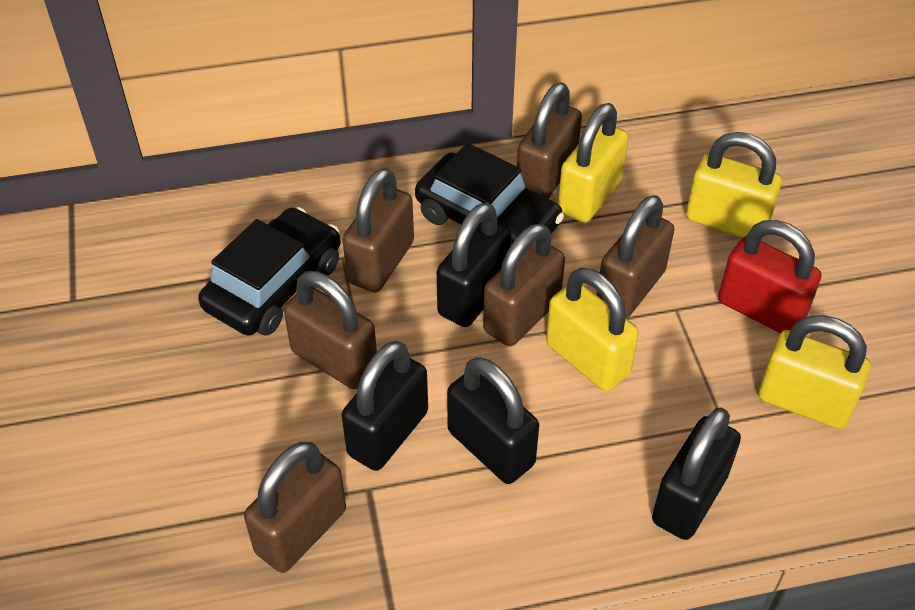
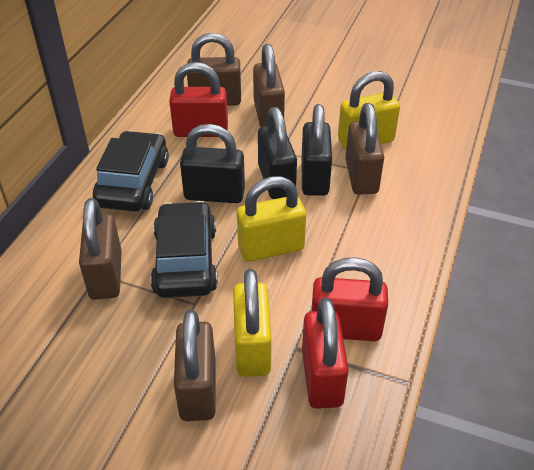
black padlock: [342,341,428,471] [437,202,512,327] [447,357,539,484] [652,408,741,540] = 4 -> [180,124,245,203] [258,107,297,199] [301,104,332,196] = 3
brown padlock: [244,442,346,573] [284,271,377,389] [343,168,414,292] [483,223,565,346] [517,82,582,199] [597,195,674,318] = 6 -> [79,198,122,300] [174,310,216,421] [187,33,241,106] [253,44,285,127] [345,103,384,195] = 5
red padlock: [718,220,821,333] = 1 -> [169,62,228,137] [302,298,349,409] [311,257,388,341] = 3
yellow padlock: [546,268,639,391] [558,103,629,223] [686,132,782,238] [758,315,871,429] = 4 -> [233,269,272,377] [237,176,306,262] [338,71,400,150] = 3

